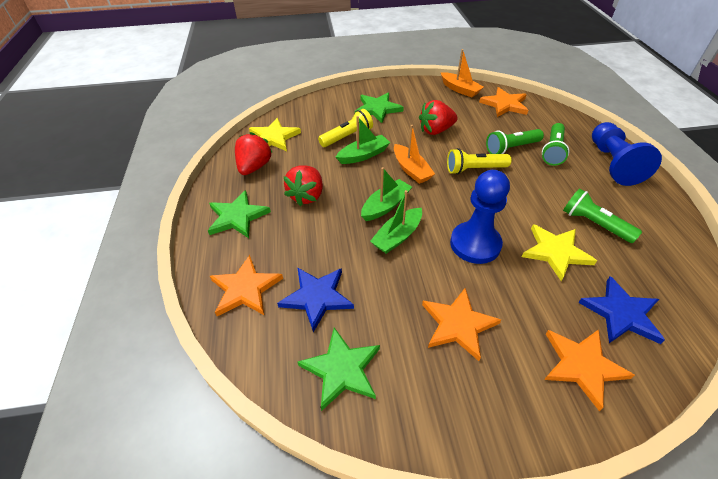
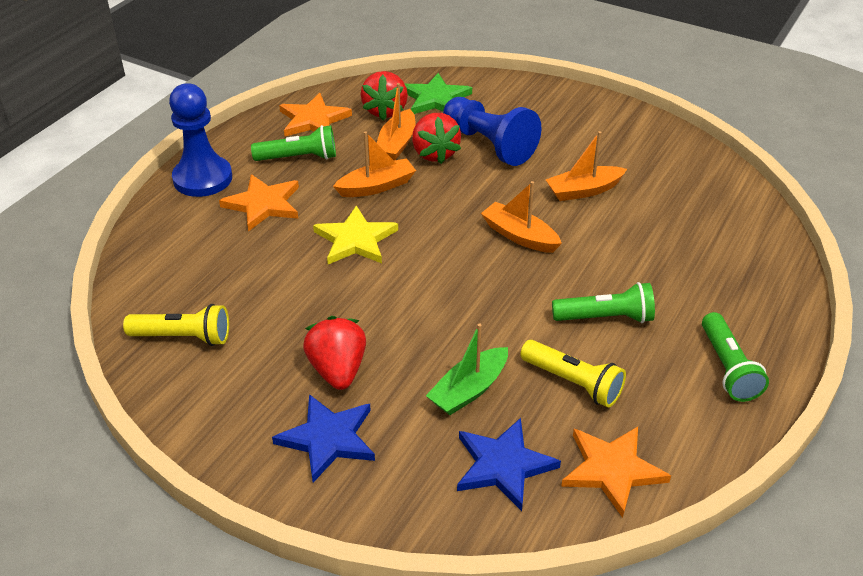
green boat: [336,116,390,164] [361,167,412,221] [370,190,422,254] = 3 -> [426,323,508,415] = 1
green star: [208,190,271,238] [298,328,380,411] [355,93,404,123] = 3 -> [405,73,472,114] = 1
orange boat: [394,125,435,184] [441,49,484,98] = 2 -> [333,131,416,197] [377,83,416,160] [481,181,562,253] [546,131,627,201] = 4
orange star: [210,255,283,316] [422,288,501,361] [479,87,528,117] [544,329,635,411] = 4 -> [219,174,299,232] [279,93,352,136] [561,427,671,518] = 3
yellow star: [249,118,301,151] [522,224,597,281] = 2 -> [313,205,398,264] = 1

